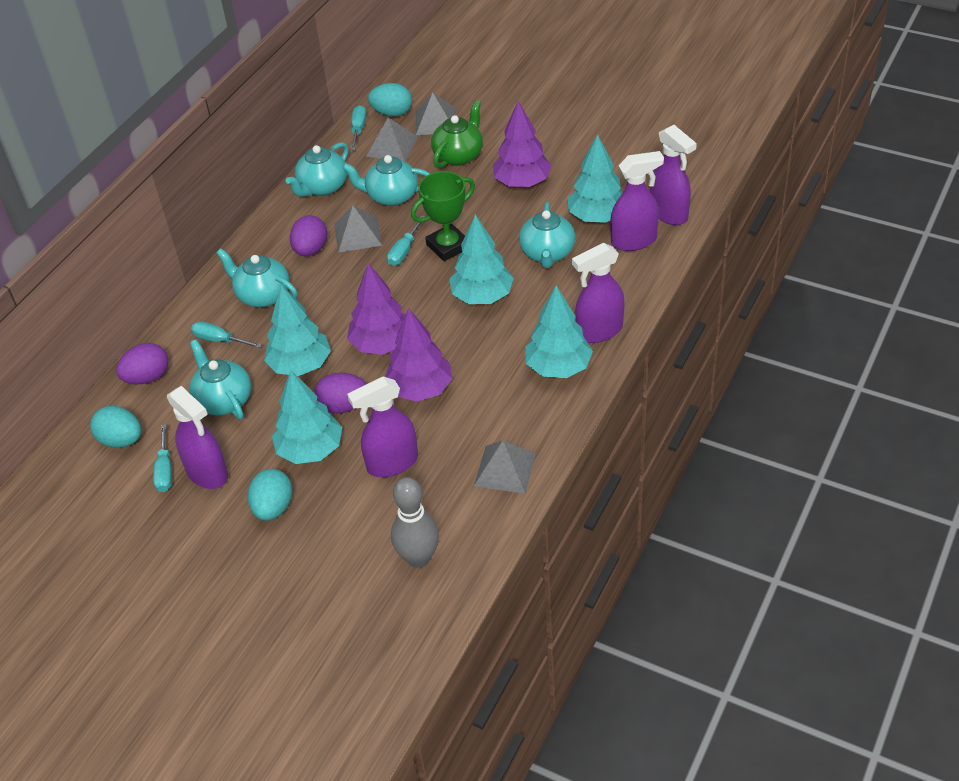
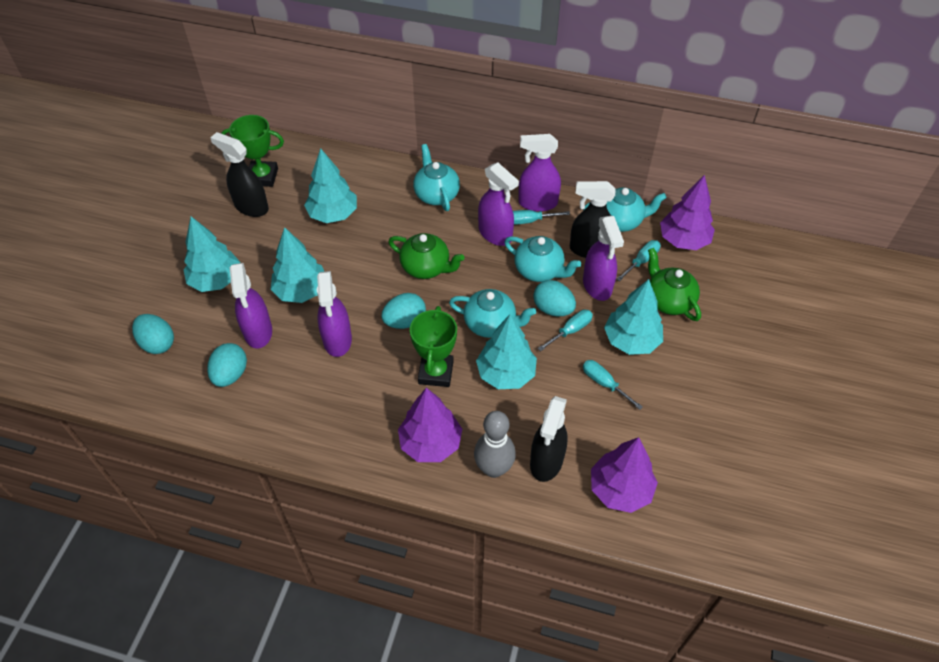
black spray bottle: none = 0 -> [210,132,269,217] [530,396,568,482] [570,181,615,258] = 3
green teapot: [431,100,483,169] = 1 -> [388,233,464,279] [648,248,701,321] = 2
green trophy: [411,171,475,261] = 1 -> [221,115,284,187] [410,306,457,387] = 2
grey pyramid: [334,205,382,253] [366,118,418,161] [416,92,456,135] [474,440,536,494] = 4 -> none = 0
purple egg: [116,343,168,384] [290,215,327,256] [314,373,366,414] = 3 -> none = 0
turquoise egg: [90,406,141,448] [248,469,292,521] [368,83,412,117] = 3 -> [132,314,174,354] [207,343,247,387] [381,293,426,329] [533,280,576,317] = 4
turquoise teapot: [189,339,251,419] [216,248,298,307] [286,142,349,197] [342,155,430,206] [519,202,575,268] = 5 -> [413,144,460,211] [449,289,536,338] [504,236,581,282] [583,187,667,232] = 4

